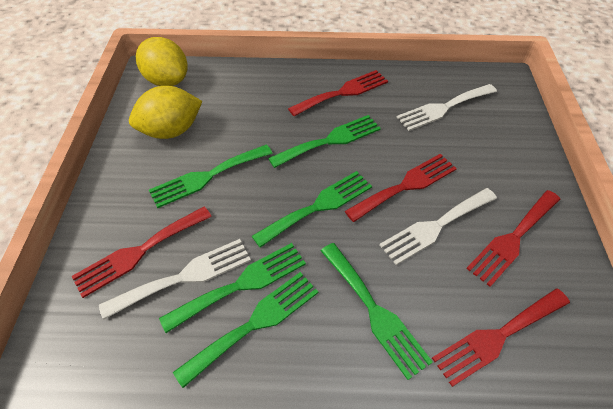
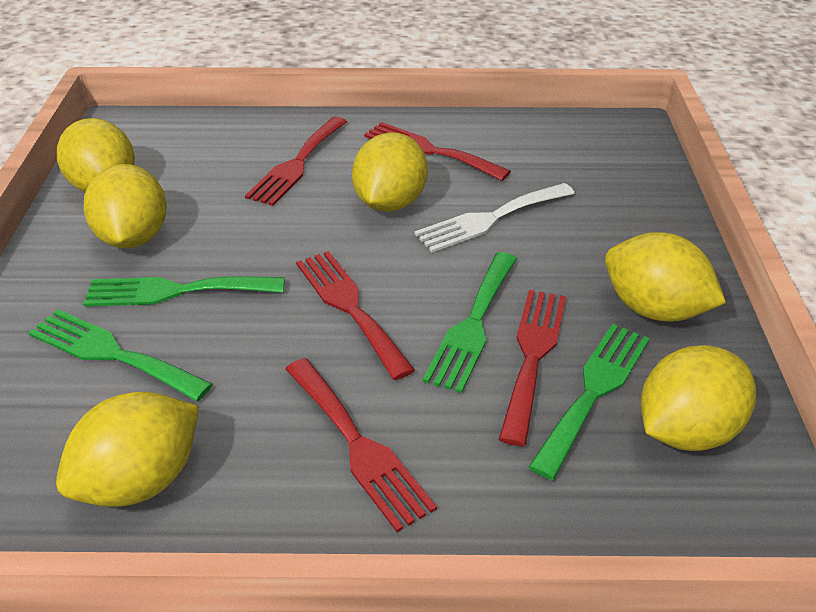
green fork: [149,144,273,208] [159,243,306,333] [173,272,318,388] [252,171,372,248] [268,115,381,168] [321,243,433,380] = 6 -> [28,309,213,401] [83,276,285,307] [422,252,517,393] [529,324,650,480] = 4
white fork: [99,239,251,320] [379,188,497,265] [396,84,497,131] = 3 -> [414,183,575,253] = 1
yellow lemon: [129,86,202,139] [136,37,188,86] = 2 -> [56,392,199,507] [57,118,135,192] [83,164,167,248] [352,132,428,212] [605,232,726,322] [641,345,756,451] = 6

